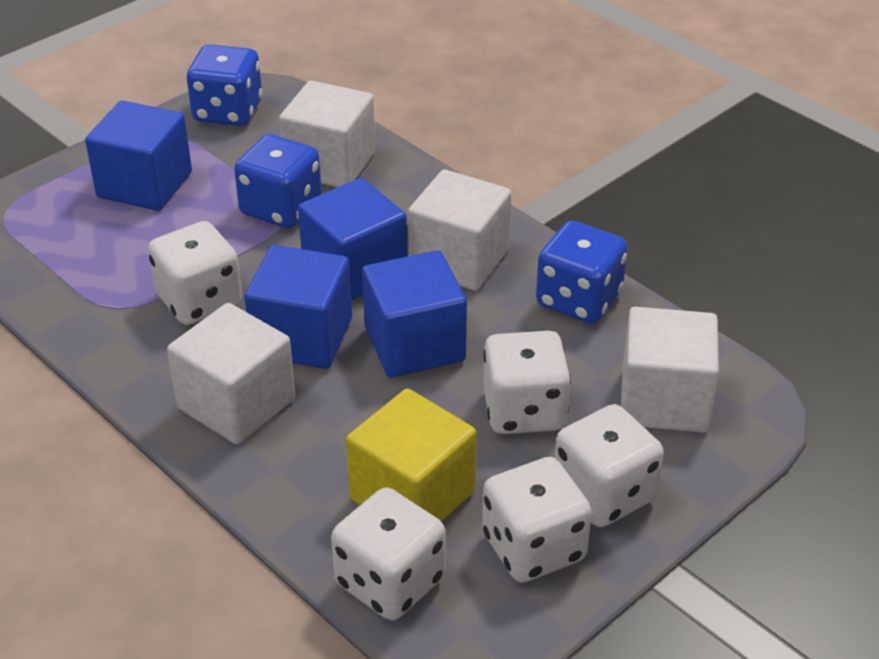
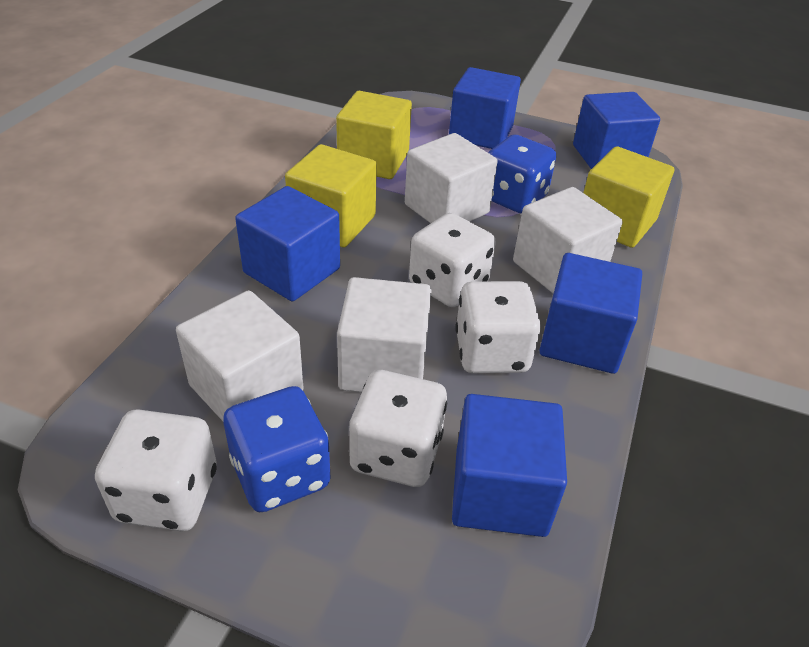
blue cube: [85,100,192,211] [244,245,352,369] [298,178,407,301] [362,250,467,378] = 4 -> [235,186,340,301] [449,67,521,149] [452,394,567,537] [539,253,642,374] [573,92,660,169] = 5
blue dice: [187,44,262,126] [234,134,322,228] [536,221,628,324] = 3 -> [223,386,330,512] [488,134,556,214] = 2
white dice: [148,221,242,325] [331,487,446,621] [482,457,592,583] [483,331,571,434] [555,404,664,527] = 5 -> [95,409,217,531] [349,370,447,487] [409,213,496,307] [455,281,541,373] = 4
yellow cube: [346,388,476,521] = 1 -> [285,144,377,248] [336,91,412,179] [583,146,674,248] = 3

